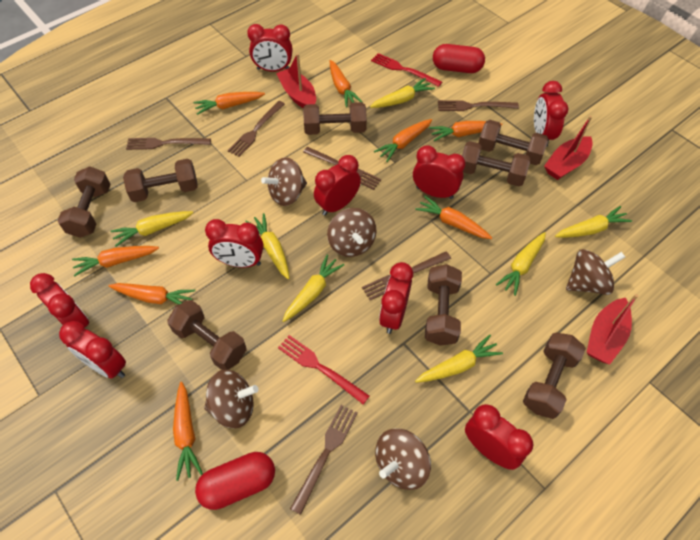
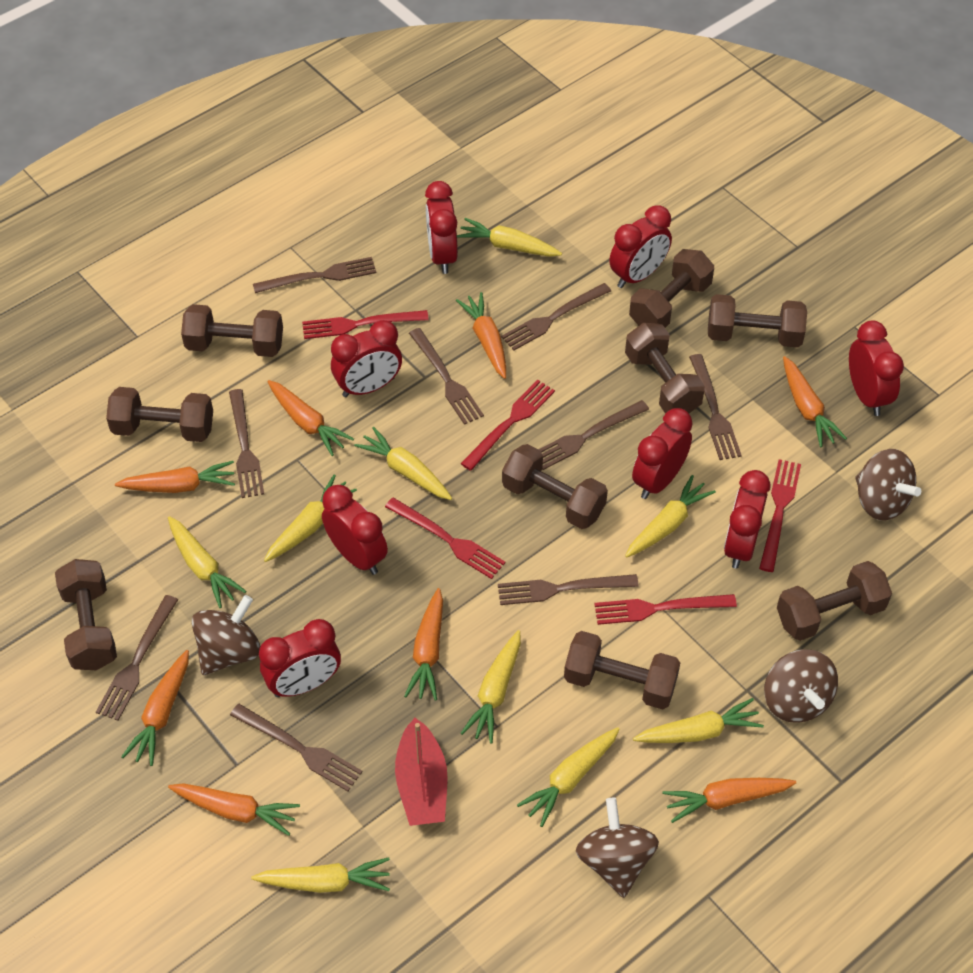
brown dumbbell: [58,166,111,238] [123,159,198,202] [167,300,247,370] [303,102,367,135] [425,264,462,346] [462,141,531,186] [478,120,549,165] [523,333,586,419] = 8 -> [55,559,117,670] [106,387,213,442] [181,304,283,357] [502,444,608,529] [564,631,680,710] [625,323,705,414] [629,249,714,328] [708,294,807,348] [777,561,892,641] = 9
brown fork: [126,138,211,150] [228,101,285,157] [290,405,358,515] [303,147,381,190] [362,251,451,300] [438,100,519,111] = 6 -> [96,595,178,721] [229,389,264,498] [230,704,363,791] [253,257,377,293] [409,328,484,425] [498,574,639,605] [501,283,611,350] [538,400,649,470] [689,354,742,460] = 9
brown spinning top: [204,369,259,429] [261,157,307,206] [327,208,377,257] [375,428,431,490] [566,249,625,295] = 5 -> [191,595,261,675] [576,798,659,898] [764,649,838,723] [855,449,921,520] = 4
red boat: [276,53,316,108] [544,116,593,180] [586,294,638,365] = 3 -> [395,718,448,826] = 1
red capsule: [195,452,275,510] [433,44,485,73] = 2 -> none = 0
red clock: [30,273,89,329] [59,321,126,379] [205,219,264,268] [247,24,293,72] [314,155,361,216] [379,262,413,334] [413,145,466,199] [465,404,533,470] [534,81,569,147] = 9 -> [259,619,341,697] [322,485,388,575] [331,320,402,397] [425,181,458,274] [609,206,672,288] [632,408,693,499] [724,470,770,569] [849,320,904,416] = 8
red fork: [278,335,370,404] [371,53,442,87] = 2 -> [302,310,429,339] [385,497,505,579] [460,380,555,471] [594,594,737,625] [759,459,801,572] = 5
yellow carrot: [110,211,193,247] [245,213,289,279] [283,254,344,322] [370,78,435,108] [415,335,503,383] [496,232,546,296] [555,206,632,238] = 7 -> [168,516,246,608] [251,857,390,893] [264,475,357,562] [354,427,452,500] [457,218,562,257] [461,630,521,743] [517,727,620,827] [625,475,716,557] [633,698,764,743] = 9

